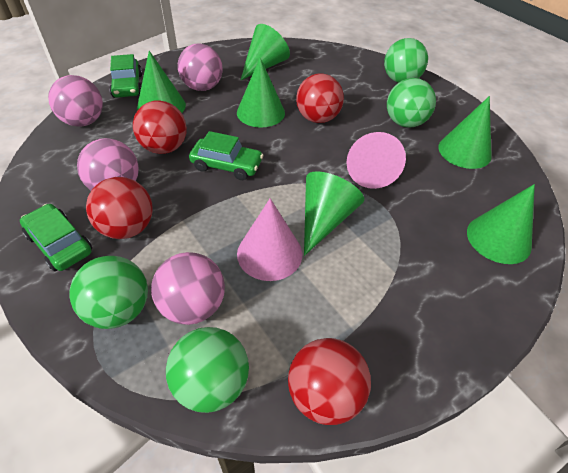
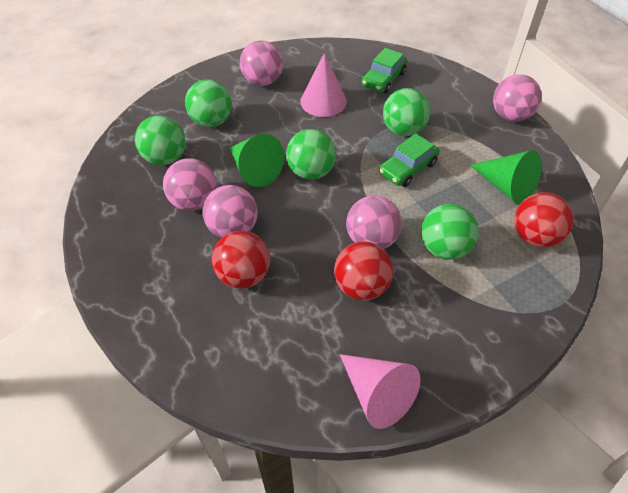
green ball: [69,256,148,329] [166,327,249,413] [384,38,428,83] [387,78,436,127] = 4 -> [135,115,186,165] [185,79,232,127] [286,129,336,180] [383,88,430,136] [421,204,478,260] = 5
green car: [20,204,92,271] [110,54,142,98] [189,131,263,180] = 3 -> [361,48,407,93] [379,134,440,187] = 2
green cone: [137,51,186,113] [237,58,285,128] [241,24,290,80] [304,171,364,256] [438,96,492,169] [467,184,535,264] = 6 -> [229,134,284,187] [470,150,541,205] = 2
pink ball: [48,75,103,127] [77,138,139,190] [151,252,225,325] [178,44,223,91] = 4 -> [163,158,216,211] [203,185,257,238] [240,40,283,86] [346,196,402,249] [493,74,542,122] = 5
red ball: [86,177,153,239] [133,100,187,154] [288,338,371,425] [296,73,344,123] = 4 -> [212,231,270,289] [334,242,393,301] [514,192,574,248] = 3

